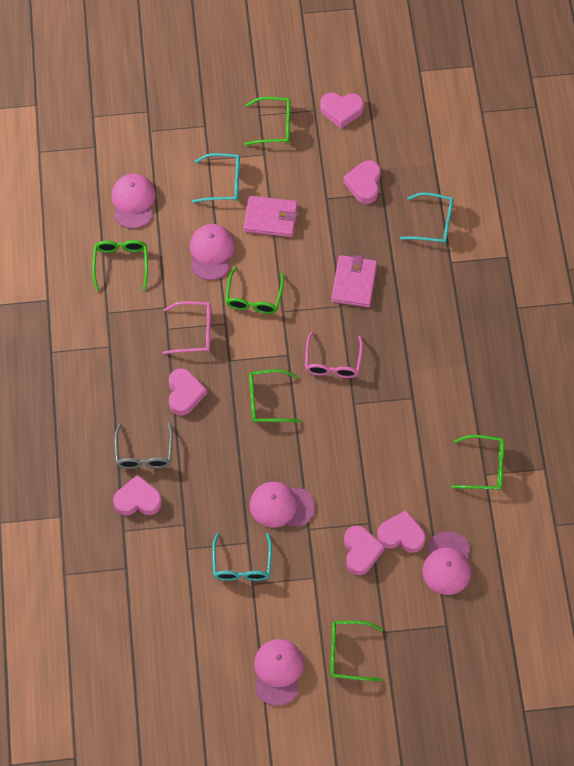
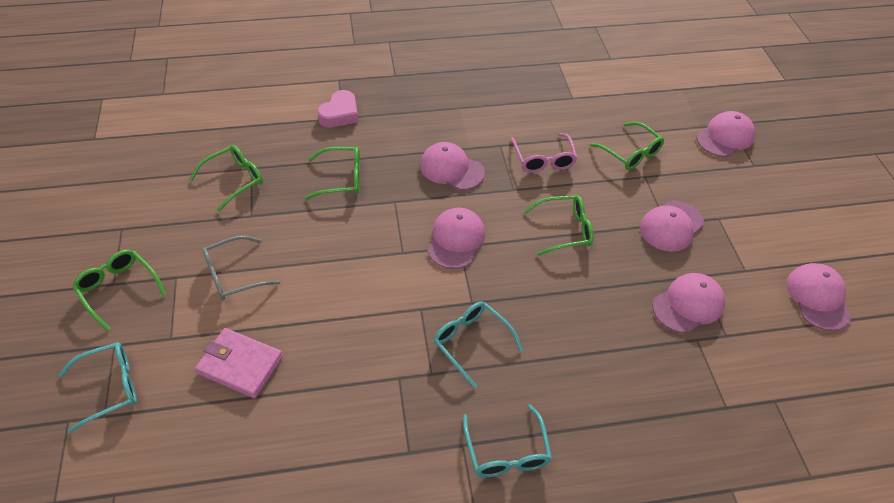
green glasses: [92,240,148,291] [225,267,284,314] [244,97,290,145] [249,369,301,423] [330,621,383,681] [451,435,505,490] = 6 -> [72,250,166,331] [189,145,263,212] [305,147,360,200] [524,195,594,256] [590,122,664,170] = 5
pink cap: [112,174,156,229] [190,224,235,280] [250,482,315,528] [254,639,304,706] [423,531,471,595] = 5 -> [420,142,485,190] [428,207,485,269] [640,200,704,252] [652,273,725,333] [696,111,755,157] [786,263,851,331] = 6
pink glasses: [162,301,211,354] [305,331,363,378] = 2 -> [511,133,578,173] = 1
pink heart: [113,475,162,516] [169,368,207,416] [320,93,364,128] [343,160,381,204] [344,526,385,575] [377,510,426,553] = 6 -> [317,90,358,127] = 1
pink wallet: [243,196,298,237] [331,255,377,307] = 2 -> [195,328,283,399] = 1

